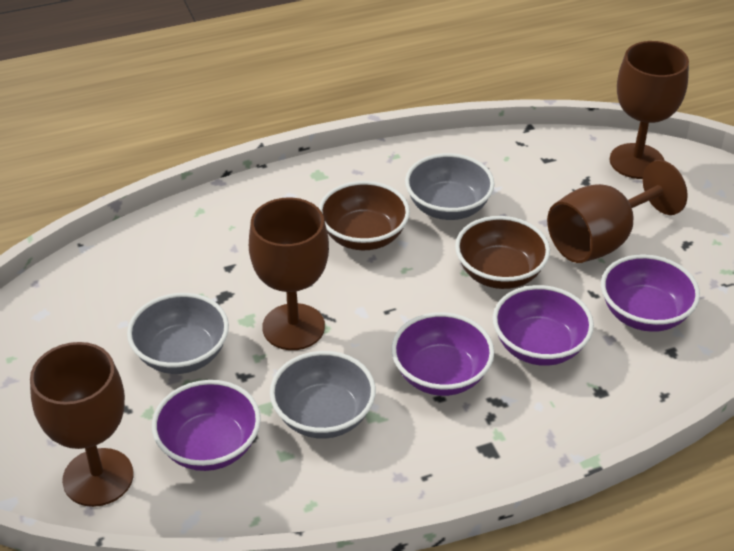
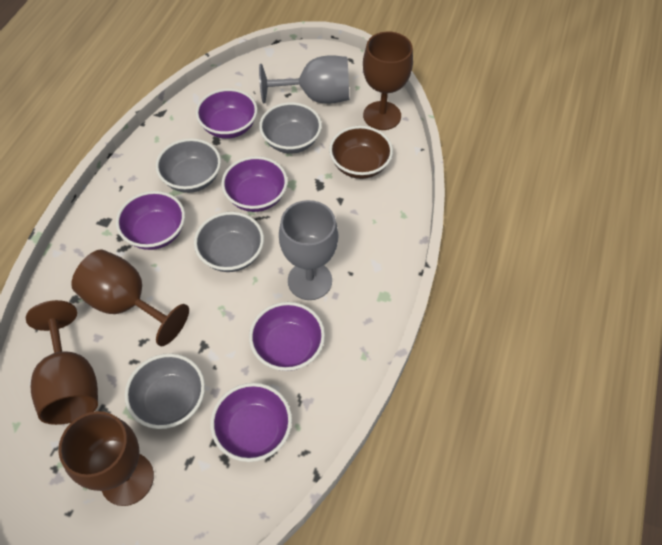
brown bowl: [319,181,410,250] [455,216,550,289] = 2 -> [329,126,393,179] = 1
grey bowl: [127,293,229,374] [270,351,376,439] [405,153,495,220] = 3 -> [125,353,205,429] [156,138,221,193] [194,212,264,272] [259,102,322,153] = 4
grey goblet: none = 0 -> [259,55,349,104] [279,200,338,300] = 2
purple bowl: [152,380,261,471] [391,312,494,396] [493,285,594,366] [601,254,700,332] = 4 -> [116,191,185,250] [196,88,258,139] [210,383,292,462] [221,156,288,212] [249,302,325,371] = 5

